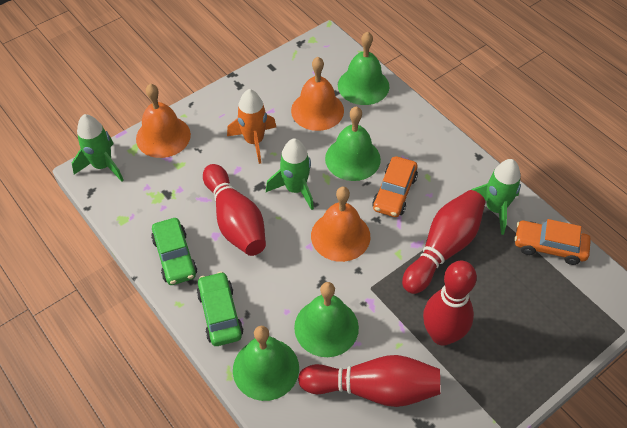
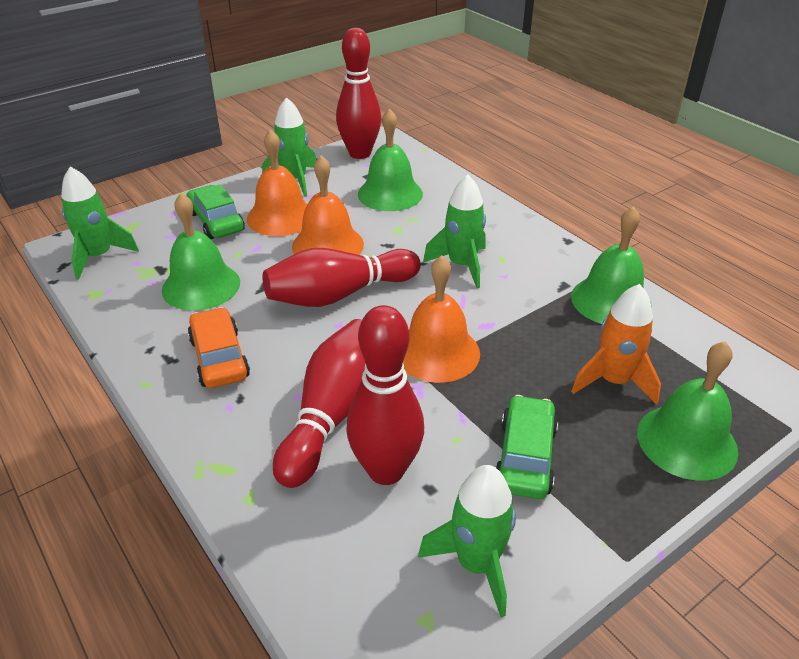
green rocket: [72,114,124,181] [266,139,314,210] [471,159,521,235] = 3 -> [61,167,139,280] [262,97,316,197] [418,465,516,618] [423,175,486,288] = 4
orange car: [372,156,418,217] [514,219,591,265] = 2 -> [188,307,250,388] = 1

